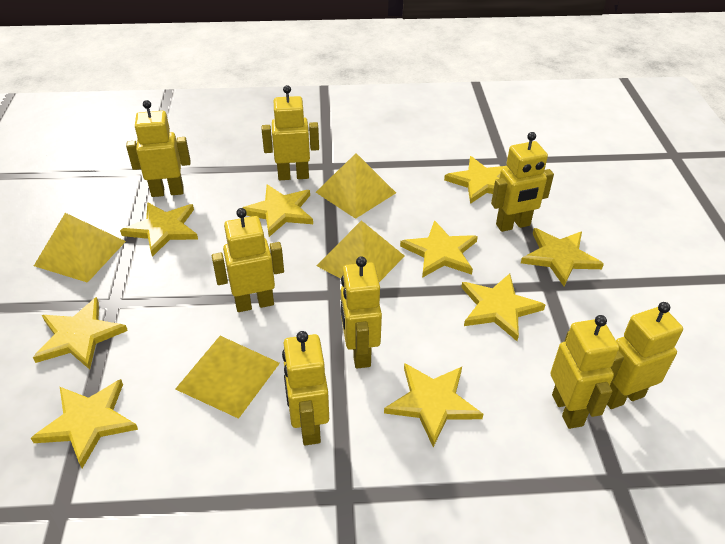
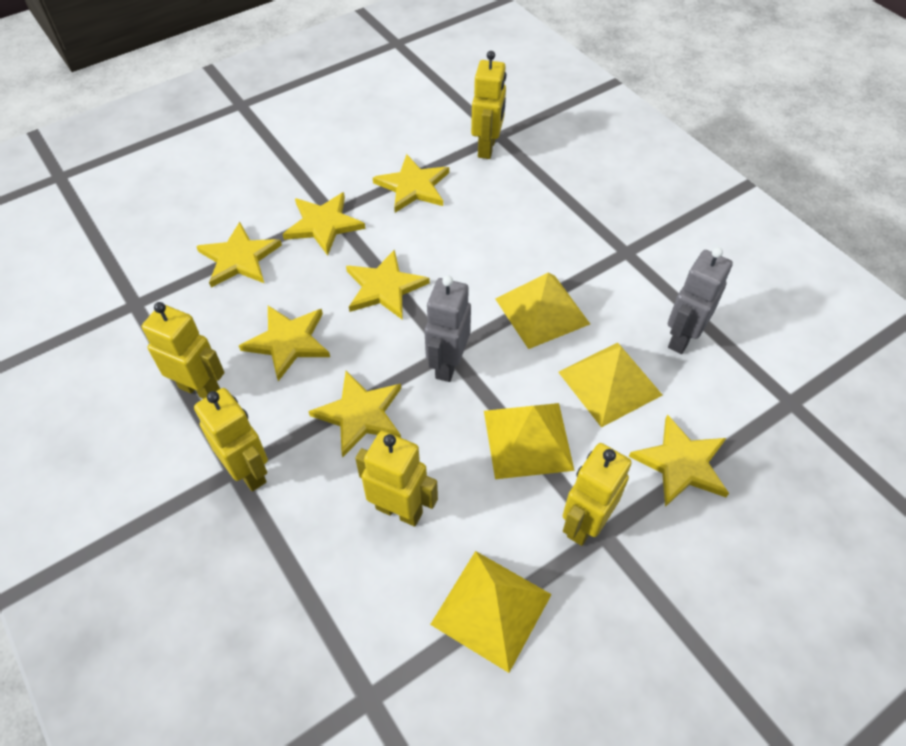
grey robot: none = 0 -> [424,275,471,382] [668,247,733,354] = 2
yellow robot: [126,100,190,197] [212,208,284,312] [262,85,319,180] [282,331,329,445] [341,256,382,368] [491,132,554,232] [550,315,619,429] [607,302,683,409] = 8 -> [142,302,224,399] [194,388,268,491] [355,431,438,527] [471,51,506,159] [562,443,632,546] = 5
yellow star: [31,379,138,468] [33,297,128,370] [120,202,198,257] [242,184,313,237] [384,363,483,447] [400,220,478,278] [444,156,507,204] [461,273,546,341] [521,228,604,286] = 9 -> [196,222,282,288] [239,306,330,381] [283,192,365,256] [308,371,401,457] [346,249,430,320] [373,154,449,213] [629,414,729,507] = 7

